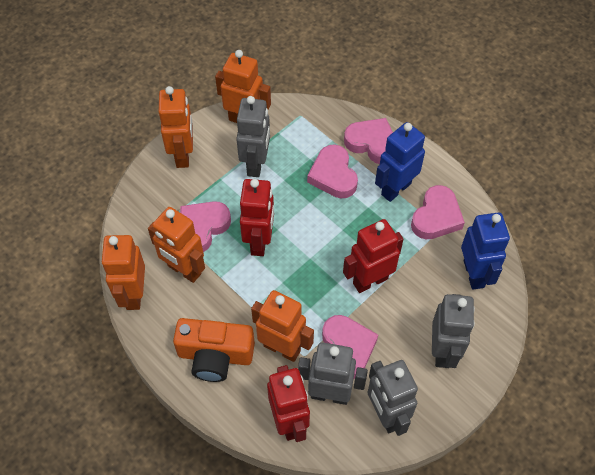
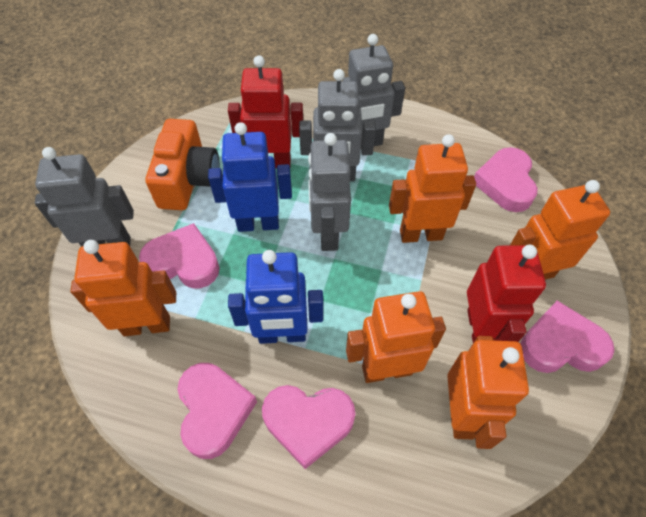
red robot: [240,179,274,256] [267,365,310,442] [343,219,404,293] = 3 -> [228,55,303,169] [467,245,546,343] = 2

